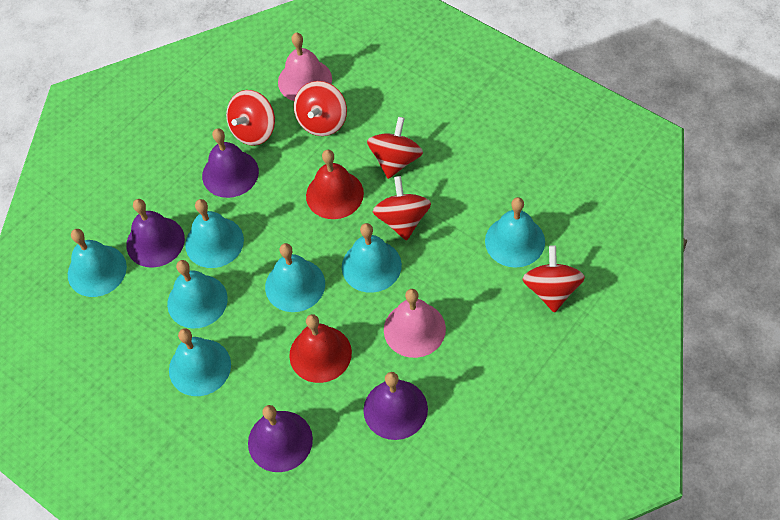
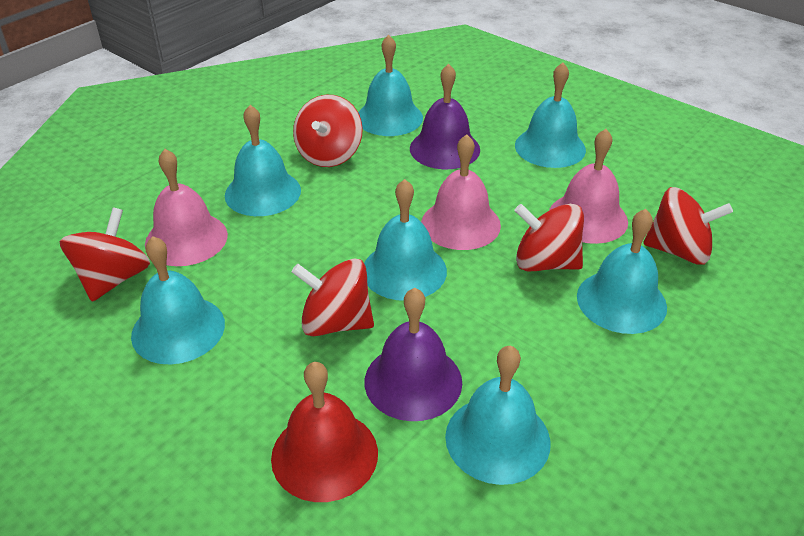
pink bell: [278,33,332,101] [384,289,446,358] = 2 -> [145,149,228,266] [421,134,501,250] [549,129,628,244] = 3
purple bell: [126,199,185,268] [202,128,259,198] [248,405,313,472] [363,372,428,440] = 4 -> [365,288,462,421] [410,64,480,169] = 2
red bell: [289,314,352,383] [306,150,364,219] = 2 -> [271,362,378,502] = 1

